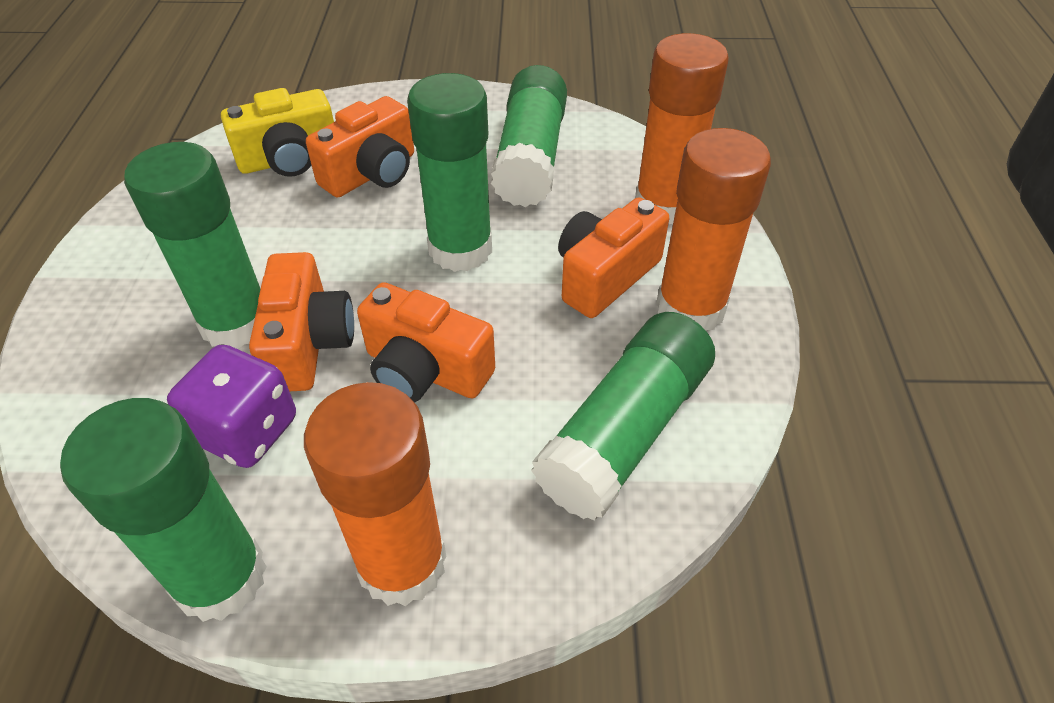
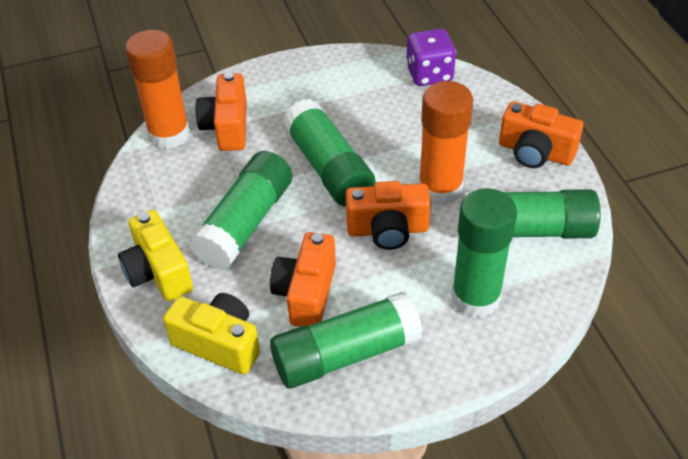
orange glue stick: [304,382,446,606] [635,33,729,225] [656,128,771,330] = 3 -> [125,30,190,149] [419,81,473,205] = 2
yellow camera: [221,88,334,177] = 1 -> [118,210,193,301] [163,293,260,375] = 2

